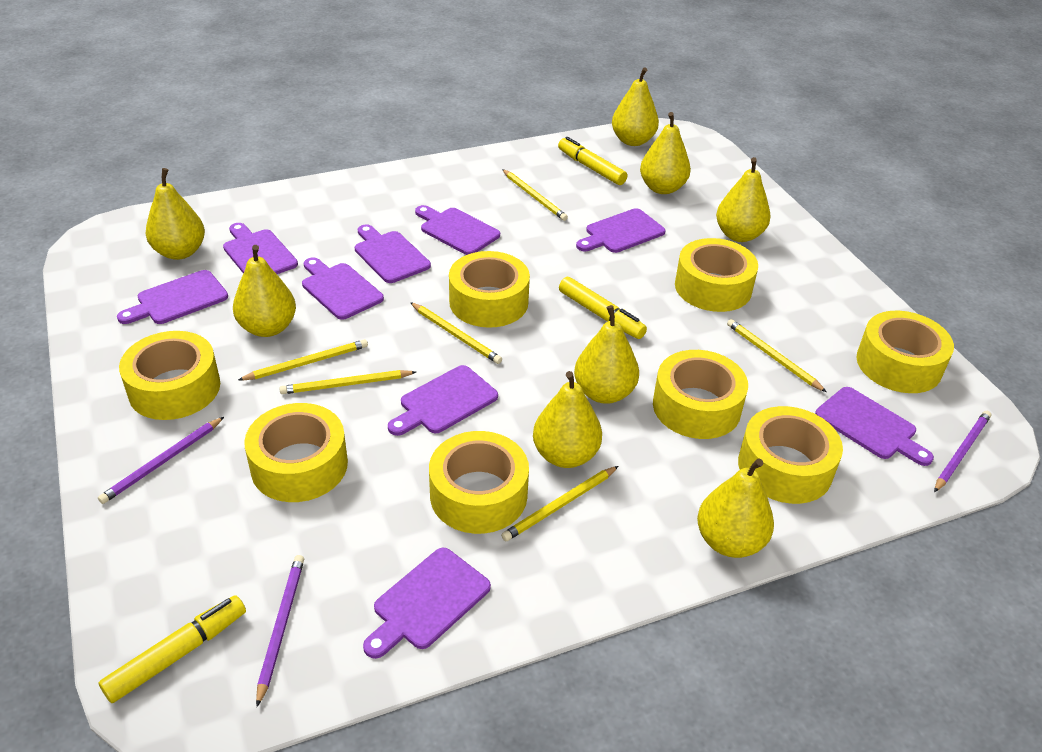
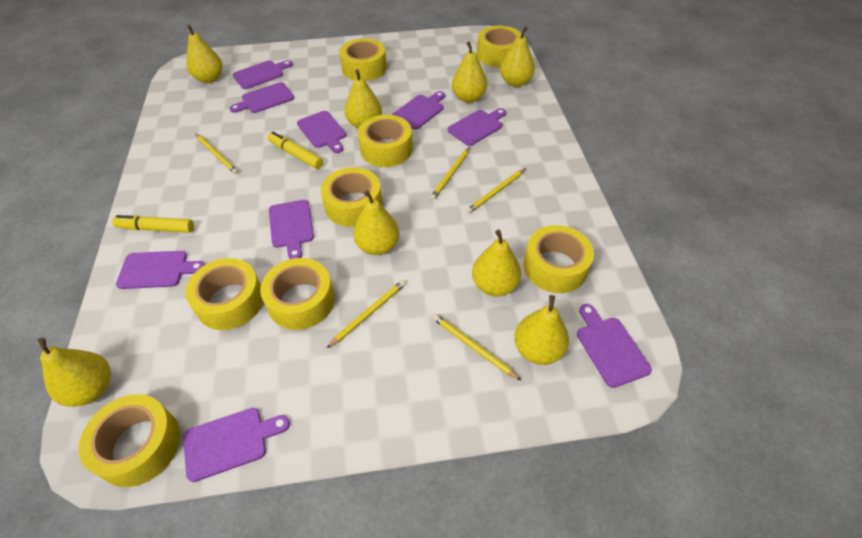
purple pencil: [98,417,224,504] [256,555,304,707] [934,411,991,492] = 3 -> none = 0
yellow marker: [99,595,246,703] [558,137,627,185] [559,277,647,339] = 3 -> [112,215,194,233] [268,132,323,169] = 2
yellow pencil: [238,339,368,380] [279,370,416,394] [410,302,502,364] [501,466,618,541] [502,169,568,221] [727,319,827,392] = 6 -> [195,134,238,174] [327,280,405,348] [430,147,470,200] [433,314,521,380] [466,168,526,213] = 5

